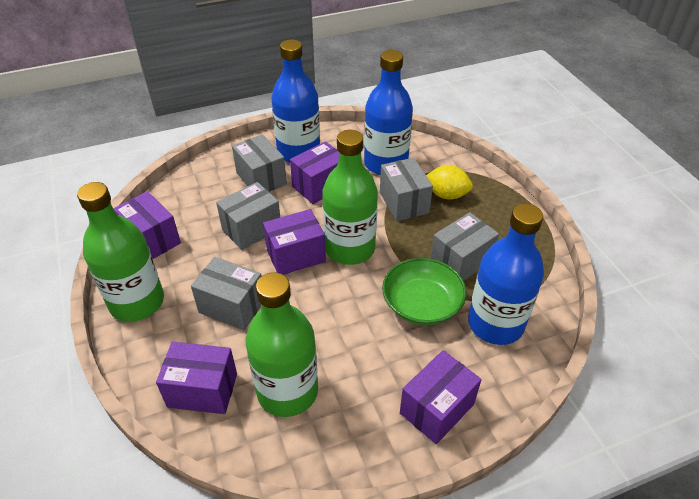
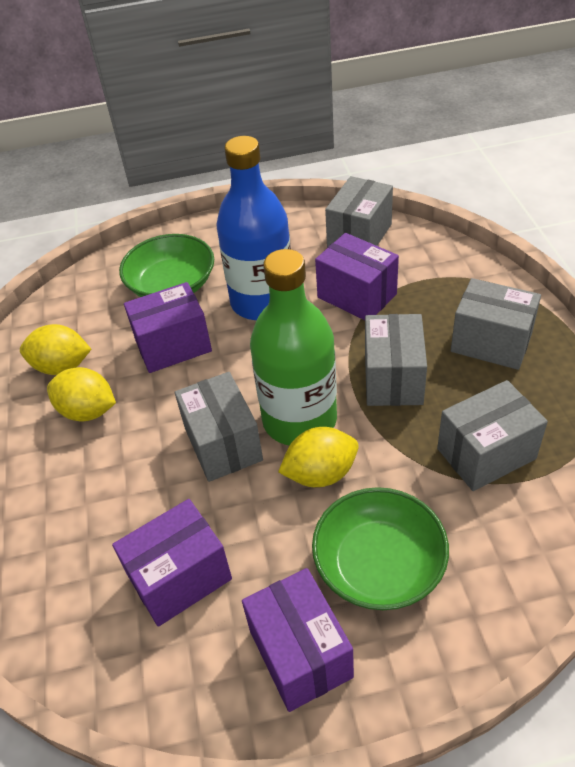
blue bottle: [272,39,320,163] [364,50,413,175] [468,204,544,345] = 3 -> [216,136,291,320] = 1
green bottle: [77,182,164,322] [246,272,318,417] [322,130,378,265] = 3 -> [250,249,337,446] = 1
green bowl: [382,258,467,325] = 1 -> [119,234,214,297] [312,487,449,610] = 2
purple box: [113,191,181,259] [156,342,237,414] [263,209,326,275] [290,142,339,204] [400,350,482,444] = 5 -> [112,499,232,627] [124,282,212,373] [242,568,354,712] [315,233,399,320] = 4
yellow lemon: [426,165,473,199] = 1 -> [20,324,91,375] [47,367,116,421] [278,427,359,487] = 3

